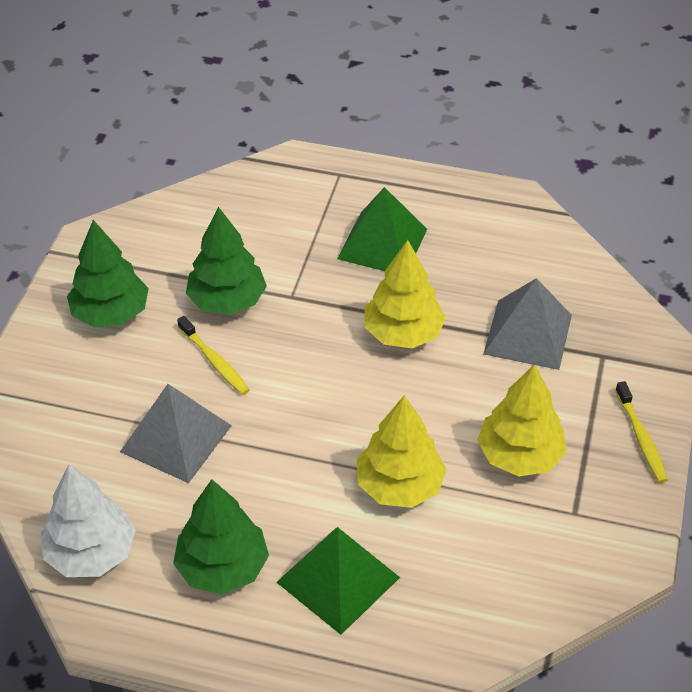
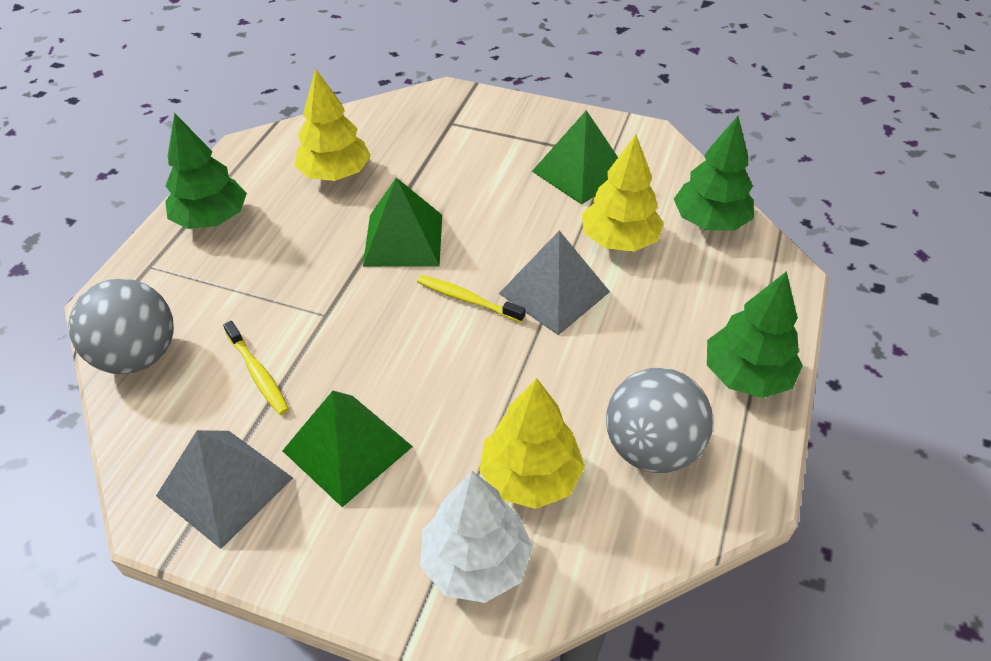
green pyramid: [276,527,400,635] [337,187,427,271] = 2 -> [282,391,413,507] [363,177,442,267] [532,110,618,205] = 3
grey ball: none = 0 -> [68,279,174,374] [606,367,713,473] = 2

